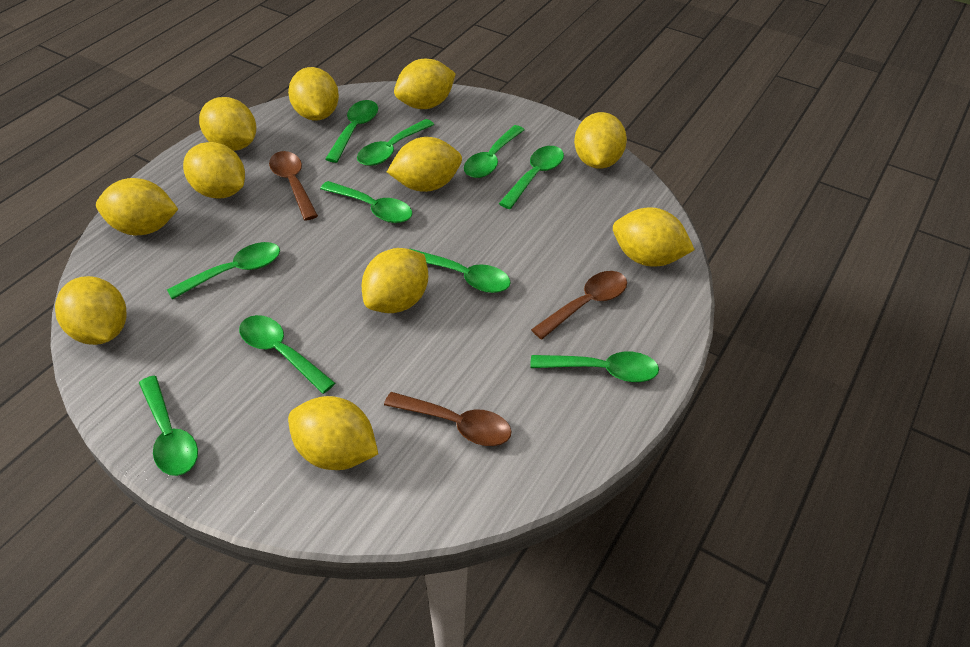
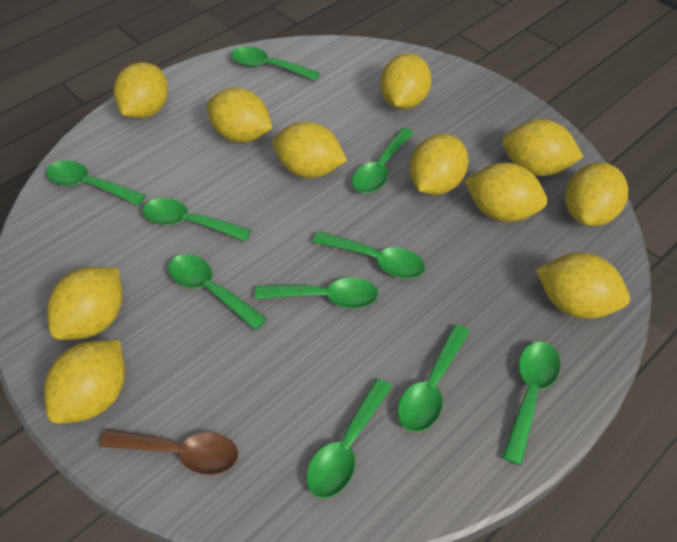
brown spoon: [269,151,318,221] [384,392,512,446] [531,271,627,339] = 3 -> [99,429,238,475] = 1

